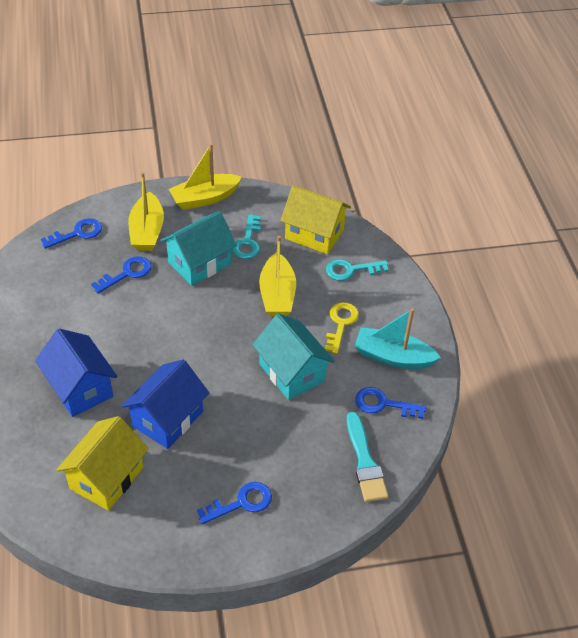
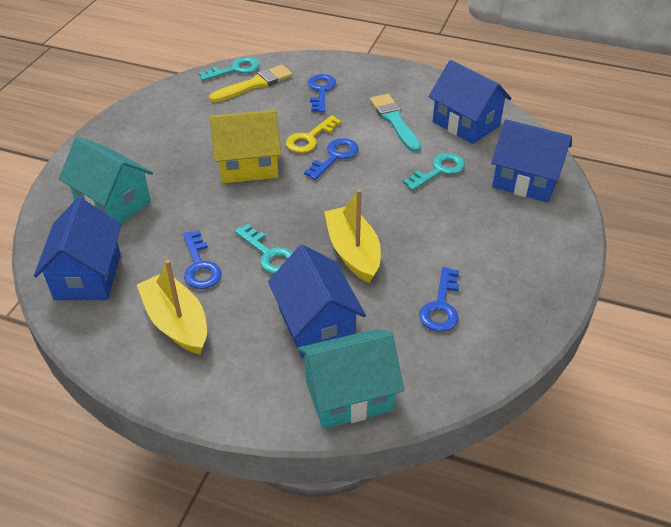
blue house: [35,329,117,417] [122,359,209,449] = 2 -> [34,198,122,300] [268,245,366,358] [428,60,512,144] [491,119,572,203] = 4
turquoise boat: [354,308,441,369] = 1 -> none = 0
turquoise key: [232,214,261,259] [326,259,389,281] = 2 -> [199,57,260,81] [235,224,293,274] [403,153,465,191] = 3
yellow boat: [128,172,164,251] [169,143,242,210] [259,236,296,317] = 3 -> [137,260,207,355] [324,189,381,283] = 2
yellow brush: none = 0 -> [209,65,293,102] = 1
yellow house: [56,416,149,511] [280,185,351,254] = 2 -> [210,110,281,183] = 1

